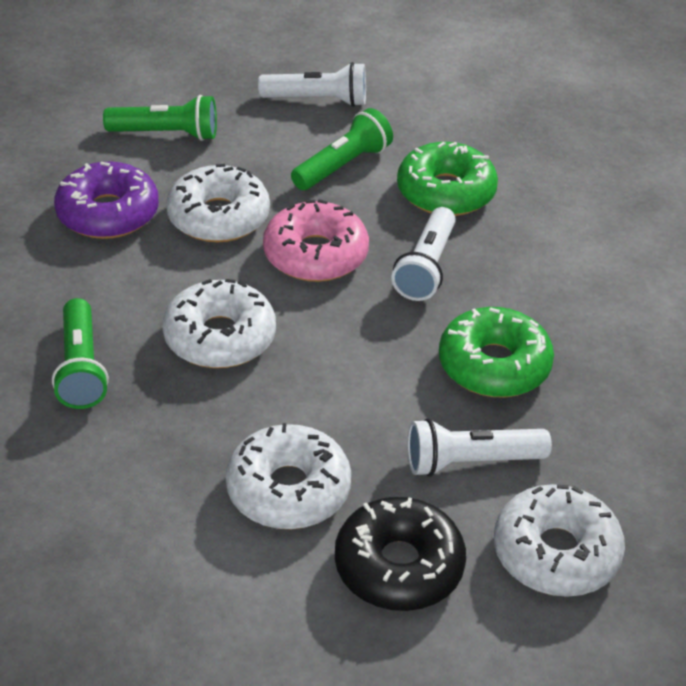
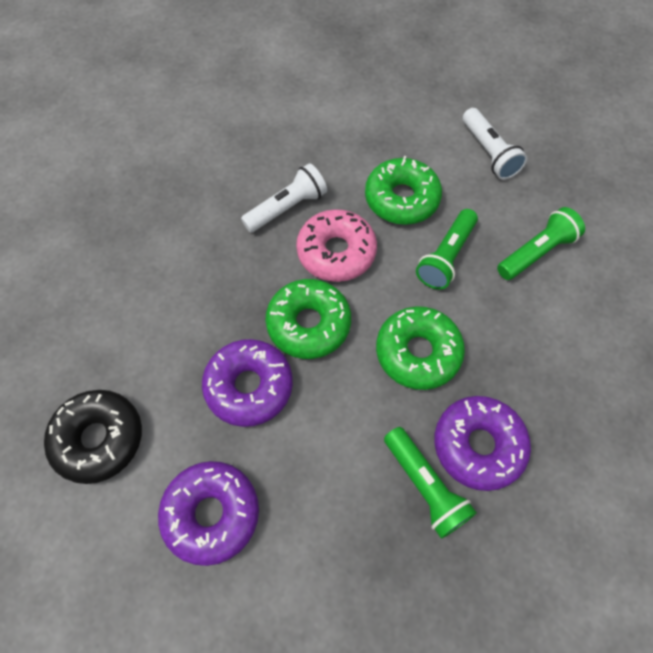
green donut: [397,142,498,216] [439,307,554,397] = 2 -> [266,279,351,359] [365,156,442,225] [376,306,465,390] = 3
purple donut: [54,162,159,239] = 1 -> [158,461,259,566] [202,339,293,427] [434,396,531,491] = 3
white donut: [163,279,276,368] [166,164,270,243] [226,423,351,529] [494,484,625,597] = 4 -> none = 0
white flashlight: [258,62,366,107] [391,207,456,301] [407,418,552,477] = 3 -> [241,163,327,233] [463,108,527,180] = 2

